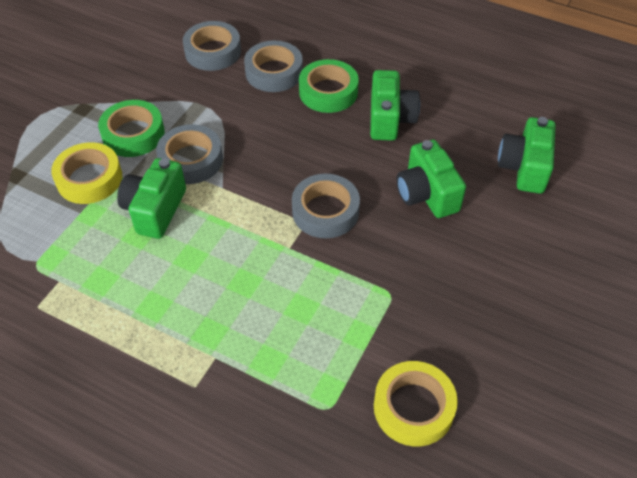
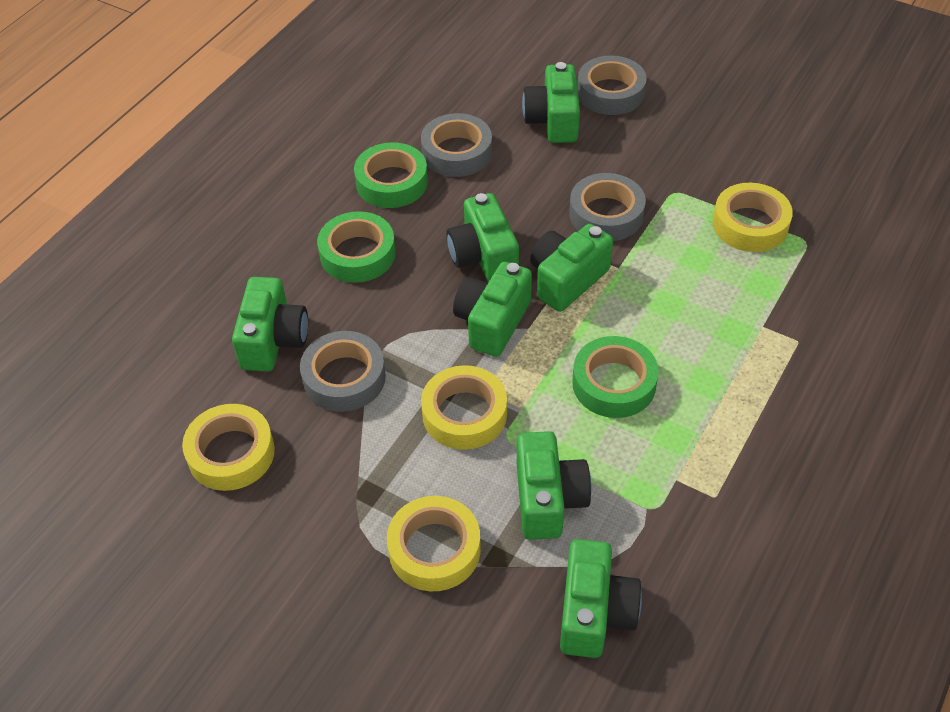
green camera: [117,158,186,239] [370,70,420,141] [396,140,466,218] [498,117,556,194] = 4 -> [232,277,308,372] [446,193,519,282] [453,261,532,357] [517,431,591,540] [522,62,580,143] [530,224,613,312] [560,539,642,658] = 7
green tape: [98,100,165,157] [299,59,359,113] = 2 -> [317,211,396,283] [354,142,428,208] [572,336,659,418] = 3
yellow tape: [51,142,122,204] [374,361,458,447] = 2 -> [182,404,275,491] [387,496,481,591] [421,365,507,450] [713,183,793,252] = 4

